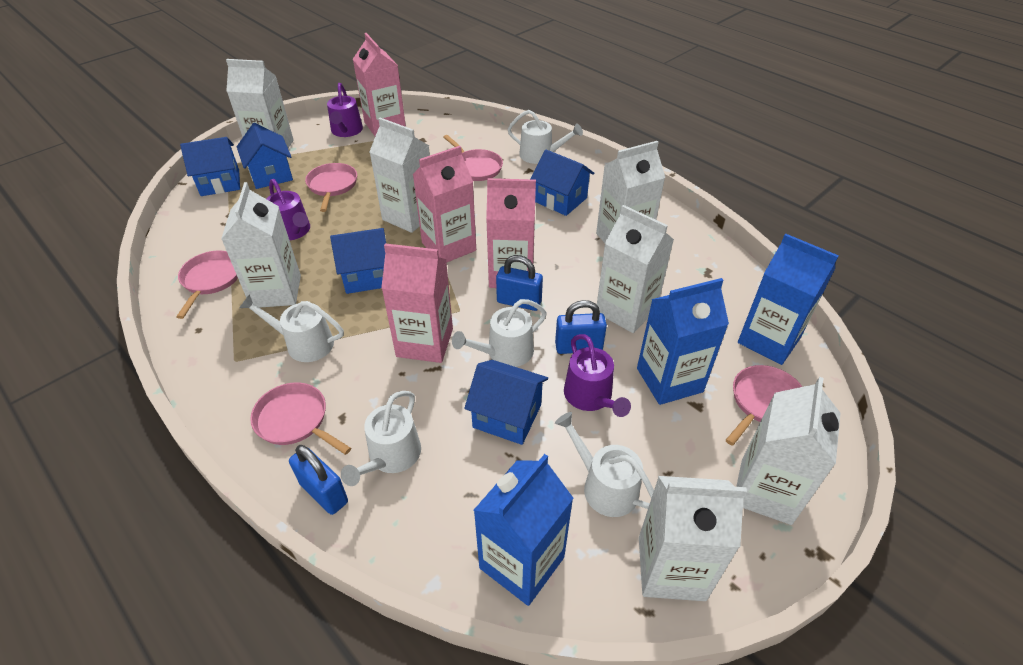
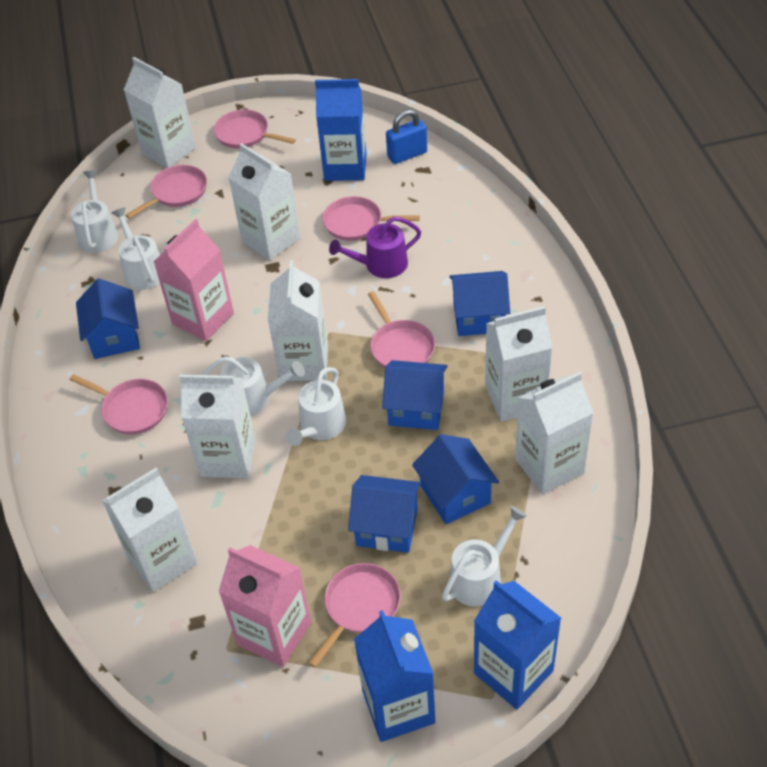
blue padlock: [289,445,348,515] [496,255,543,311] [555,300,607,354] = 3 -> [386,110,427,164] = 1
pink carton: [353,33,406,136] [381,243,453,363] [413,146,476,263] [486,178,536,288] = 4 -> [154,219,234,341] [218,545,311,667] = 2
pink pan: [176,251,238,319] [250,382,351,455] [305,163,357,212] [443,135,503,181] [726,365,802,446] = 5 -> [70,374,168,434] [125,165,207,219] [214,110,296,149] [309,563,401,668] [322,196,420,241] [368,291,435,368] = 6
purple watering can: [266,179,310,240] [327,83,363,137] [564,334,631,417] = 3 -> [329,217,421,278] = 1

